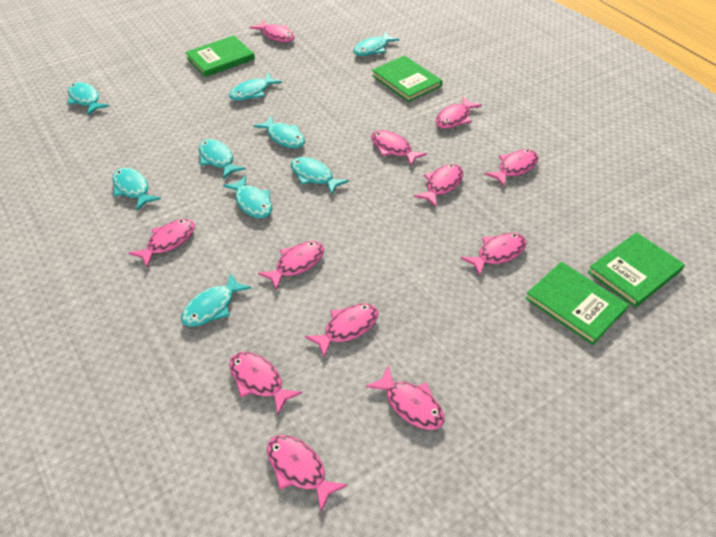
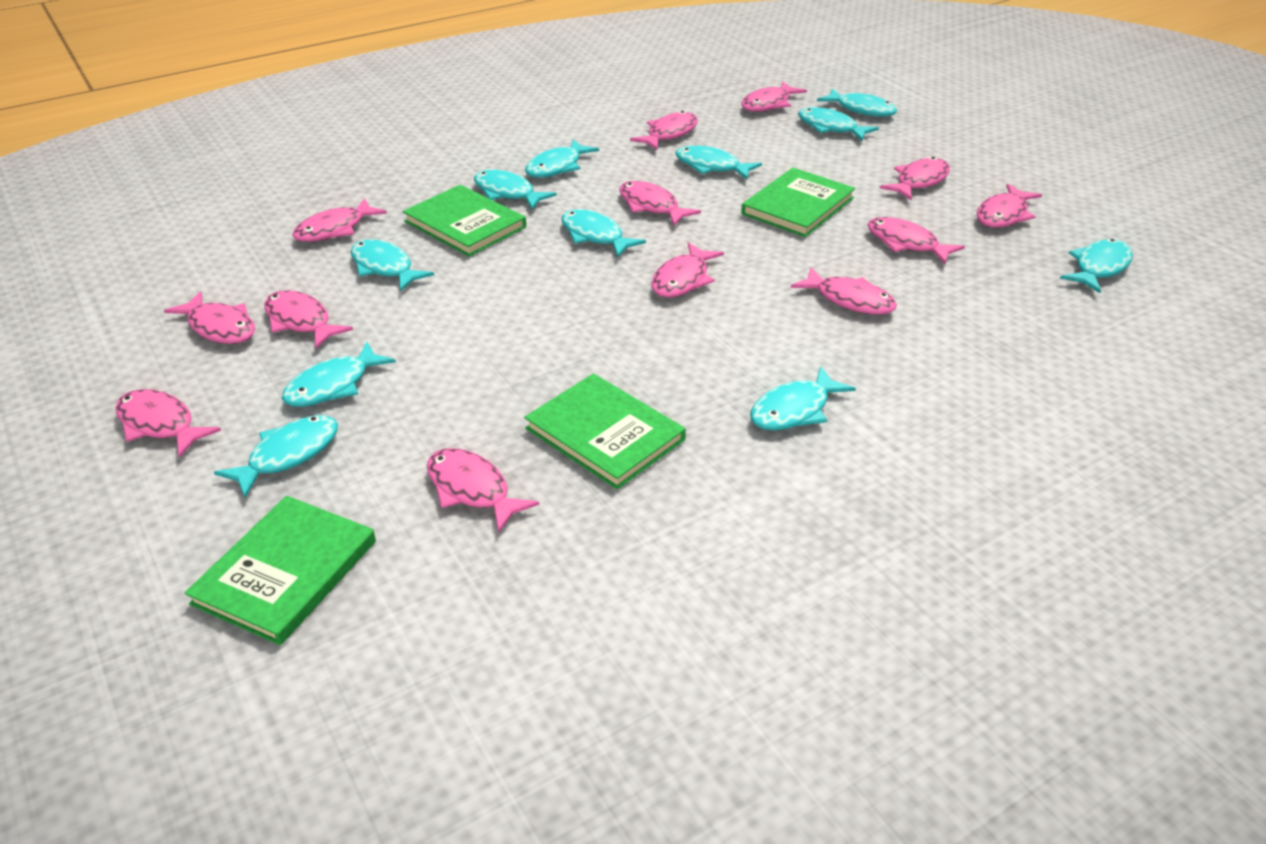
pink fish: [129,219,195,267] [229,352,303,415] [249,20,295,42] [258,241,324,291] [267,435,348,512] [305,303,378,358] [366,366,445,430] [371,130,427,166] [414,164,463,207] [435,96,482,129] [461,233,526,277] [484,149,538,187] = 12 -> [115,389,221,458] [164,291,255,344] [264,290,353,349] [292,198,387,242] [427,448,540,533] [619,181,701,226] [630,111,698,150] [651,242,724,298] [741,81,807,112] [790,267,897,315] [867,217,965,264] [880,157,950,200] [977,184,1042,228] = 13
turquoise fish: [68,82,109,115] [112,168,161,210] [181,273,251,327] [199,139,246,179] [223,175,272,219] [229,73,282,101] [254,115,305,149] [291,157,349,195] [353,32,400,56] = 9 -> [214,415,338,498] [282,342,396,407] [351,239,434,291] [474,169,557,210] [525,139,599,178] [561,209,646,258] [675,145,762,179] [750,366,856,430] [798,107,879,141] [817,89,897,117] [1060,239,1133,293] = 11

